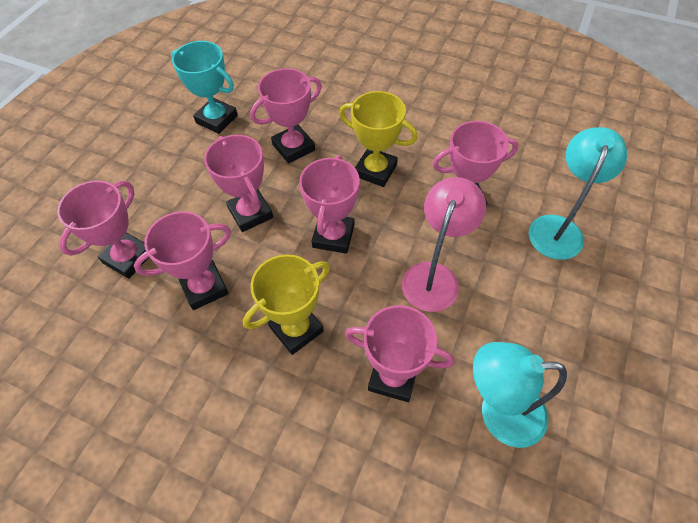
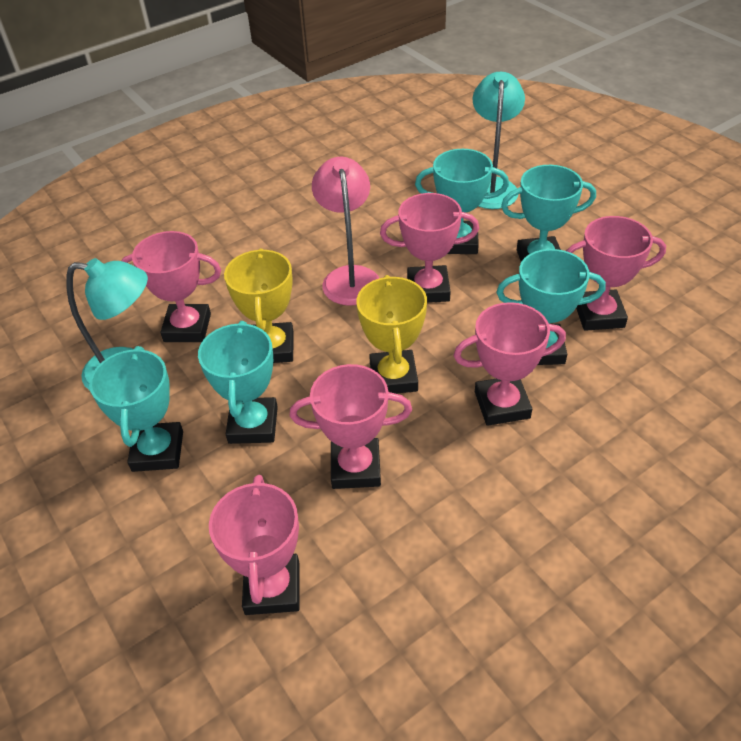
pink trophy: [57,180,149,279] [134,211,231,310] [204,135,273,232] [250,68,322,164] [299,155,360,253] [345,305,454,402] [432,121,519,206] = 7 -> [121,231,221,342] [209,475,299,615] [290,364,412,489] [380,193,479,303] [453,302,566,426] [566,216,666,331] = 6
turquoise trophy: [171,41,238,134] = 1 -> [89,346,183,472] [198,321,278,444] [415,149,509,254] [497,249,606,365] [501,165,596,262] = 5

